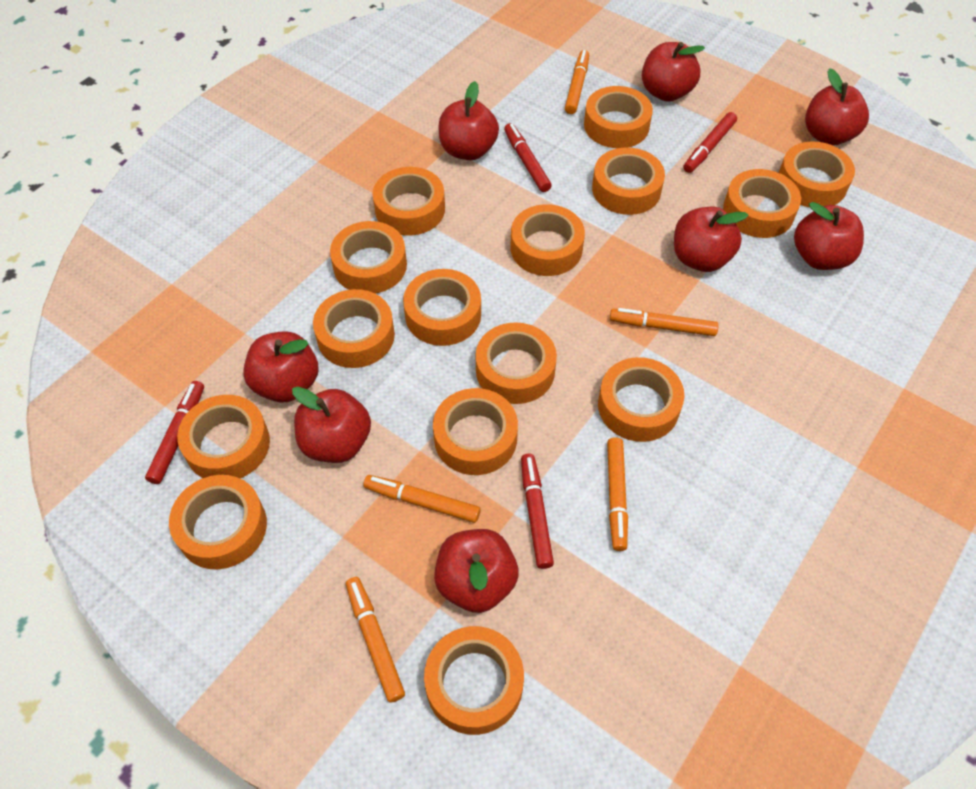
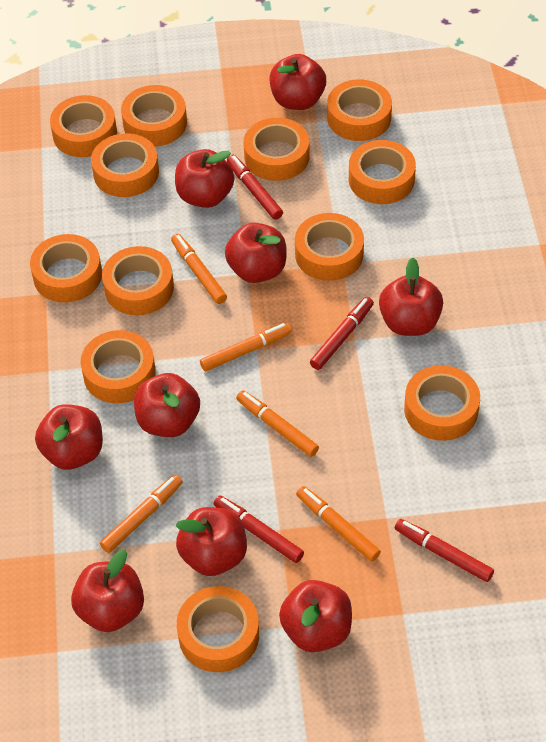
orange tape: [169,475,267,570] [177,395,270,478] [313,289,395,368] [330,221,407,293] [373,167,445,236] [403,269,481,346] [424,626,524,735] [433,388,518,475] [476,322,557,404] [511,204,585,276] [584,86,653,148] [592,147,665,215] [598,357,685,442] [723,169,801,238] [779,141,855,207] = 15 -> [30,234,102,303] [50,95,117,157] [81,330,156,403] [91,133,159,197] [102,246,174,315] [121,85,187,147] [177,586,259,672] [244,118,309,181] [295,213,364,281] [327,79,392,141] [349,140,416,204] [404,365,480,441] = 12
red apple: [243,331,318,402] [292,387,371,463] [434,529,519,613] [439,81,499,160] [642,42,705,102] [674,207,748,272] [794,202,864,270] [805,68,869,146] = 8 -> [35,404,103,470] [71,549,144,632] [134,373,200,437] [175,149,234,208] [175,507,247,576] [225,222,287,283] [269,54,326,110] [279,580,352,652] [379,258,443,336] = 9

